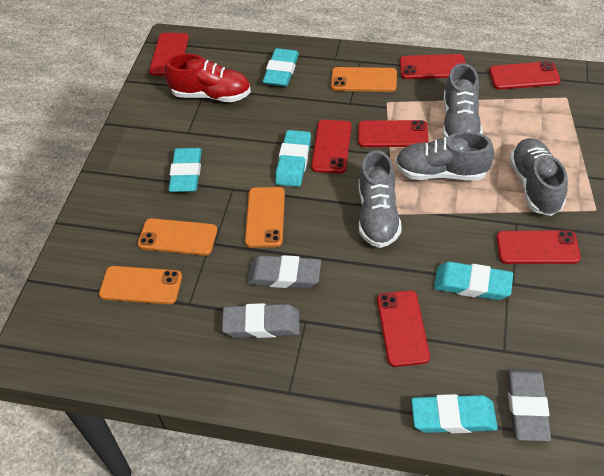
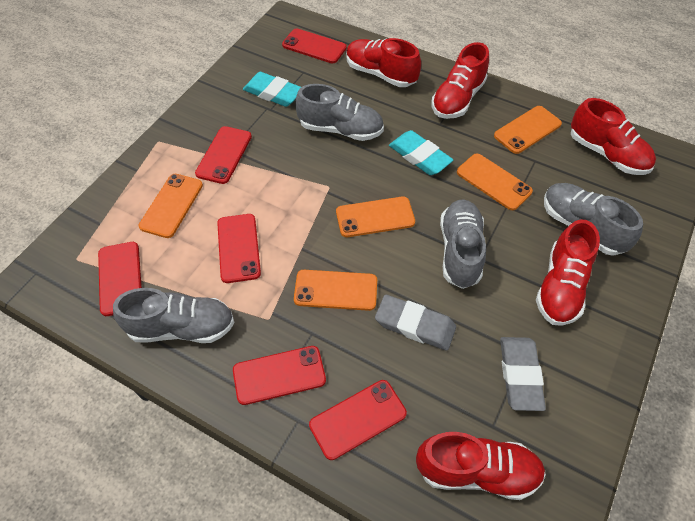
grey eraser: [222,303,300,338] [247,255,321,288] [507,369,551,441] = 3 -> [375,295,456,351] [500,337,546,411] = 2
orange phone: [99,266,182,304] [138,218,217,256] [245,187,285,247] [331,67,397,92] = 4 -> [139,174,203,238] [294,270,377,311] [336,196,415,237] [457,154,533,210] [494,106,562,154] = 5
red phone: [149,33,189,76] [311,120,352,174] [358,120,428,147] [377,290,430,367] [400,54,465,79] [489,61,561,90] [496,230,581,264] = 7 -> [98,242,142,316] [195,126,252,184] [217,214,261,283] [233,346,326,405] [282,28,347,63] [309,380,407,460] = 6
red shoe: [165,53,251,102] = 1 -> [346,38,421,87] [416,432,546,500] [432,42,489,119] [536,219,600,326] [571,98,656,175] = 5
turquoise eraser: [169,148,202,192] [263,48,299,87] [275,130,311,187] [411,394,498,433] [434,262,513,300] = 5 -> [243,72,301,107] [389,130,453,175] = 2

